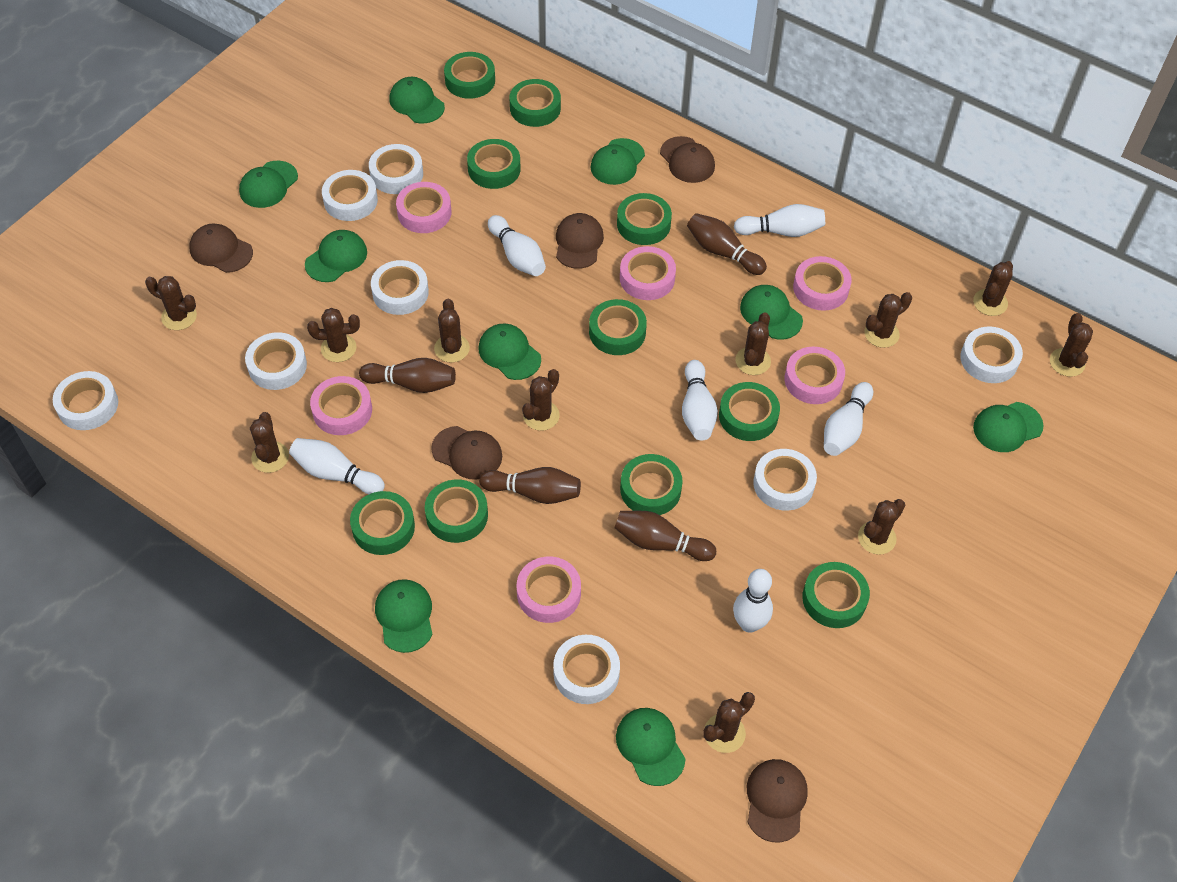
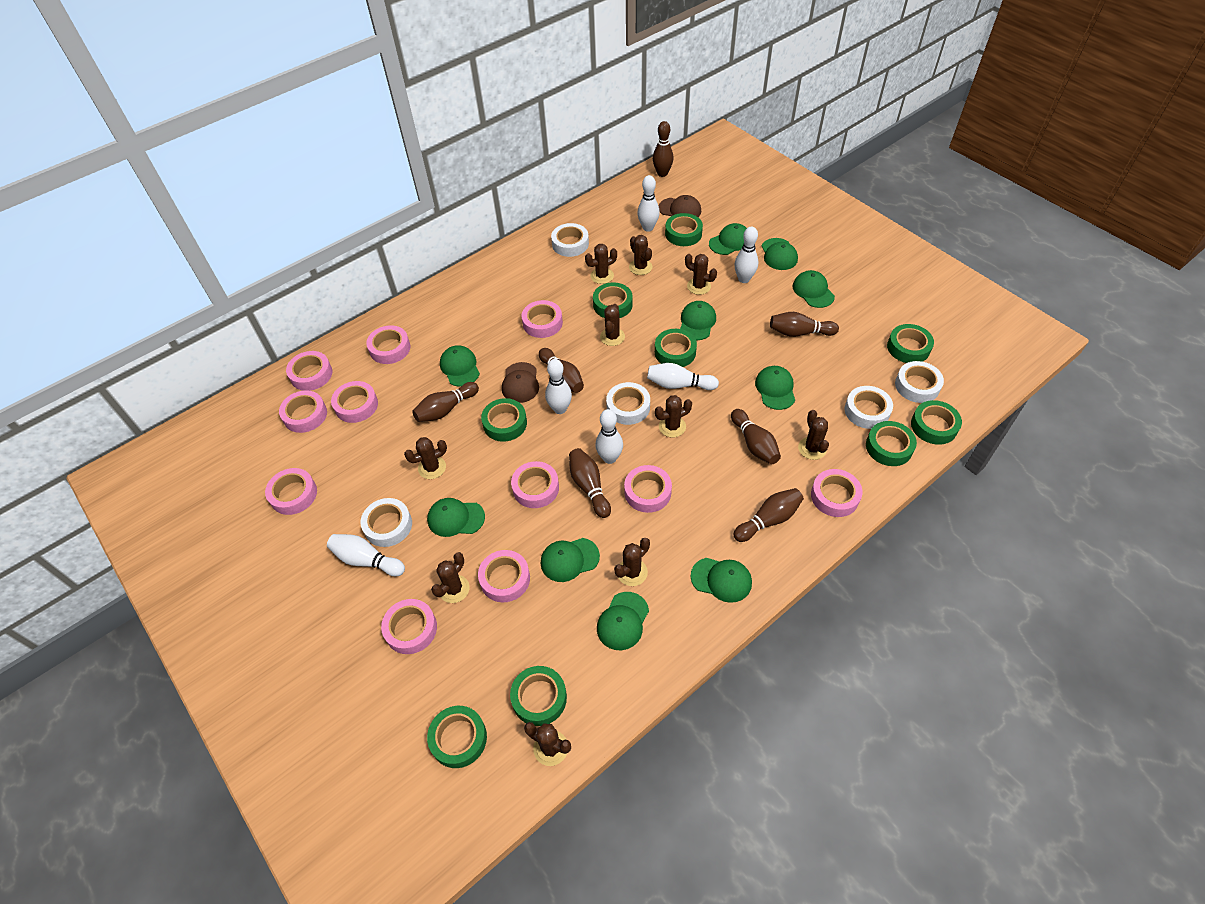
brown bowling pin: [359,358,456,393] [479,467,581,504] [614,511,716,561] [687,213,767,275] = 4 -> [412,382,479,422] [539,348,584,393] [569,448,611,518] [653,121,674,177] [731,409,781,464] [733,488,804,542] [770,312,839,337] = 7
brown cactus: [145,276,197,330] [250,412,289,473] [307,308,360,362] [434,299,470,363] [522,369,560,431] [703,692,755,753] [735,312,771,375] [858,499,905,555] [865,292,912,348] [973,261,1013,316] [1050,313,1093,377] = 11 -> [404,437,447,479] [431,552,470,603] [524,722,571,766] [585,244,617,284] [600,304,625,346] [614,538,650,586] [629,235,653,275] [655,395,692,437] [685,254,717,295] [798,410,829,460] = 10
brown cap: [189,223,253,273] [431,426,502,480] [556,213,604,269] [660,136,715,183] [747,759,808,843] = 5 -> [502,362,539,403] [659,195,701,217] = 2
green cap: [239,161,298,208] [305,230,367,282] [375,579,433,653] [389,77,445,124] [478,324,541,380] [590,138,645,185] [616,708,686,786] [740,285,803,340] [973,402,1044,452] = 9 -> [427,498,485,537] [440,345,480,387] [541,538,600,582] [597,592,649,650] [680,301,716,340] [691,558,752,603] [709,223,747,255] [755,366,795,410] [762,238,798,270] [792,270,835,308] = 10
green tape: [350,491,415,555] [425,479,488,543] [444,52,495,99] [467,139,521,189] [510,79,561,127] [589,299,647,355] [617,193,672,245] [620,454,683,515] [719,382,780,441] [802,562,870,628] = 10 -> [427,706,487,768] [481,398,527,442] [510,666,567,726] [593,282,633,318] [655,329,697,367] [665,213,703,246] [866,421,917,466] [887,324,934,363] [911,400,962,445] = 9
pink tape: [310,376,372,435] [396,182,451,233] [517,557,581,623] [620,246,676,300] [785,347,845,404] [793,256,852,311] = 6 -> [265,468,317,515] [279,390,327,433] [286,351,332,391] [331,381,378,423] [366,325,410,364] [381,599,437,654] [478,550,530,602] [511,461,559,508] [521,300,563,338] [624,465,672,513] [811,469,863,517] = 11
white tape: [53,371,118,430] [245,332,307,390] [322,170,378,221] [369,144,423,194] [371,260,429,315] [553,635,620,704] [753,449,817,511] [960,326,1023,383] = 8 -> [360,498,412,547] [551,223,589,257] [606,382,650,425] [845,386,893,429] [895,361,944,403] = 5

